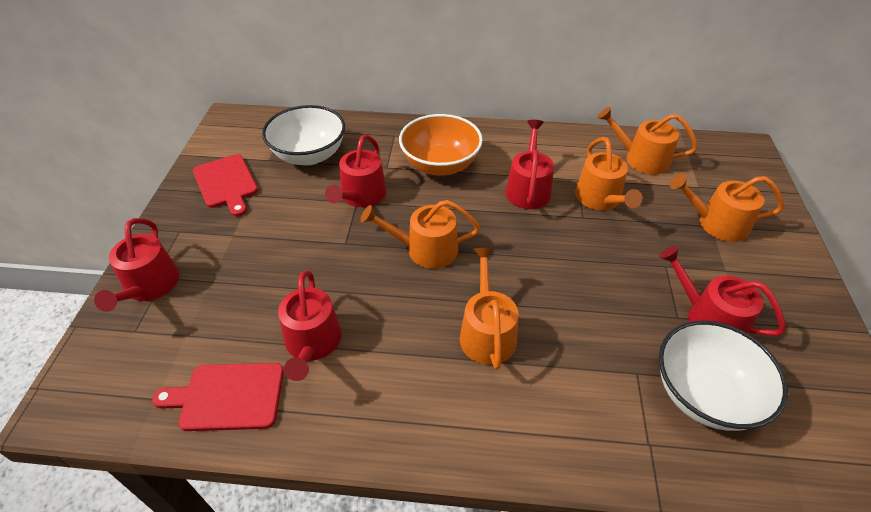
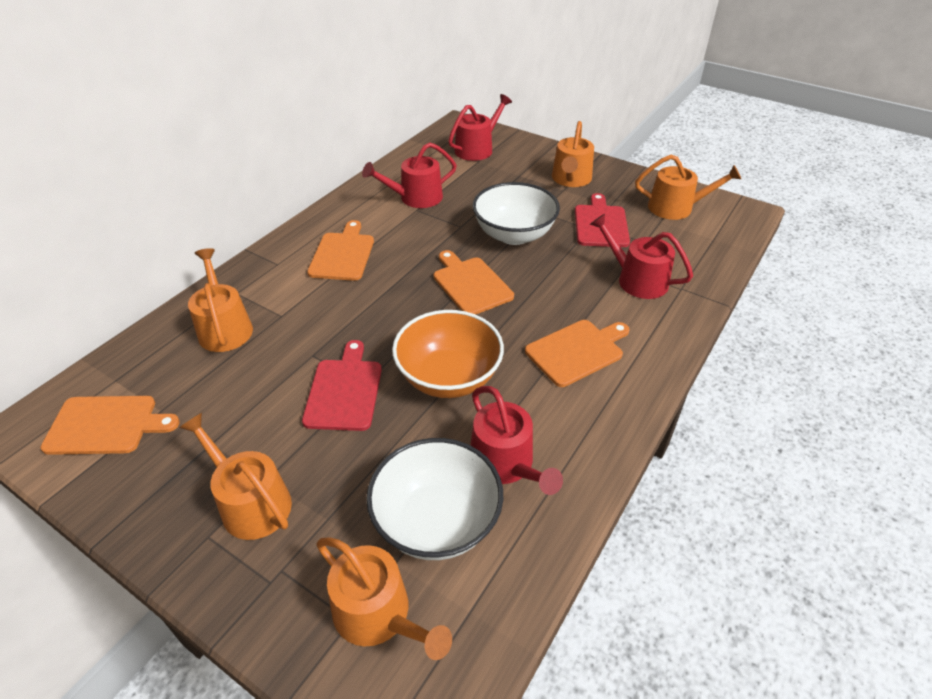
orange cutting board: none = 0 -> [40,396,180,455] [307,220,374,281] [434,250,514,314] [525,320,630,387] = 4
red watering can: [94,218,179,312] [278,271,342,381] [325,135,386,207] [505,120,554,209] [659,246,786,336] = 5 -> [362,142,457,208] [448,94,512,161] [470,386,563,495] [590,214,693,299] = 4

